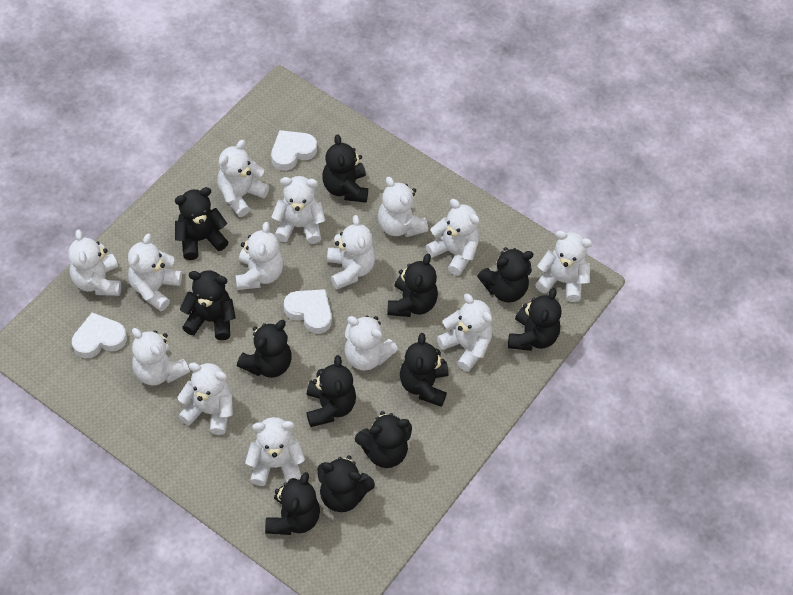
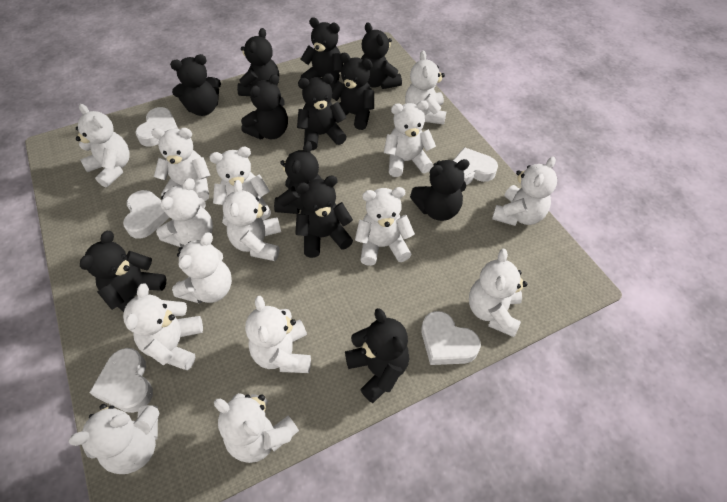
white heart: [72,312,127,358] [271,130,317,171] [284,289,332,334] = 3 -> [89,348,153,413] [123,190,170,239] [136,107,178,147] [422,311,481,365] [453,147,498,185] = 5
white teddy bear: [68,229,121,296] [128,233,182,311] [132,328,190,385] [177,363,233,435] [217,140,269,217] [235,222,283,290] [245,417,305,486] [272,176,326,244] [327,215,375,289] [344,315,398,371] [378,177,428,237] [426,199,480,276] [437,294,492,372] [535,230,592,302] = 14 -> [69,404,160,474] [76,104,130,187] [123,283,203,370] [151,128,210,201] [156,178,213,247] [172,232,232,304] [209,147,271,226] [214,393,299,463] [223,180,281,261] [245,296,311,373] [355,187,415,266] [384,100,436,177] [405,51,446,124] [469,249,527,337] [492,156,557,226] = 15

